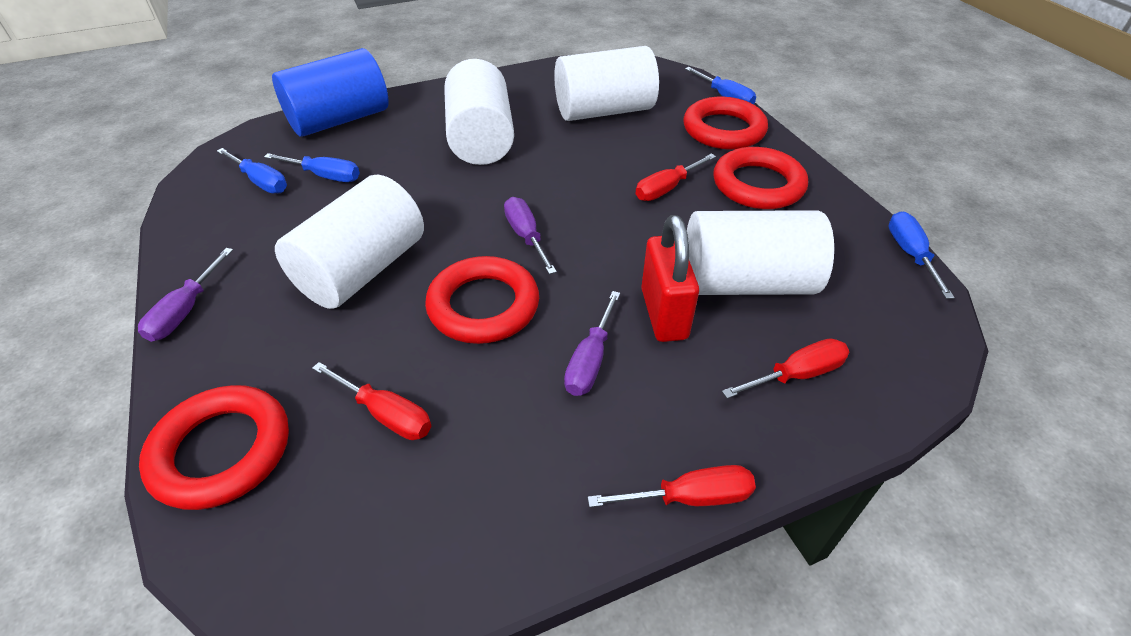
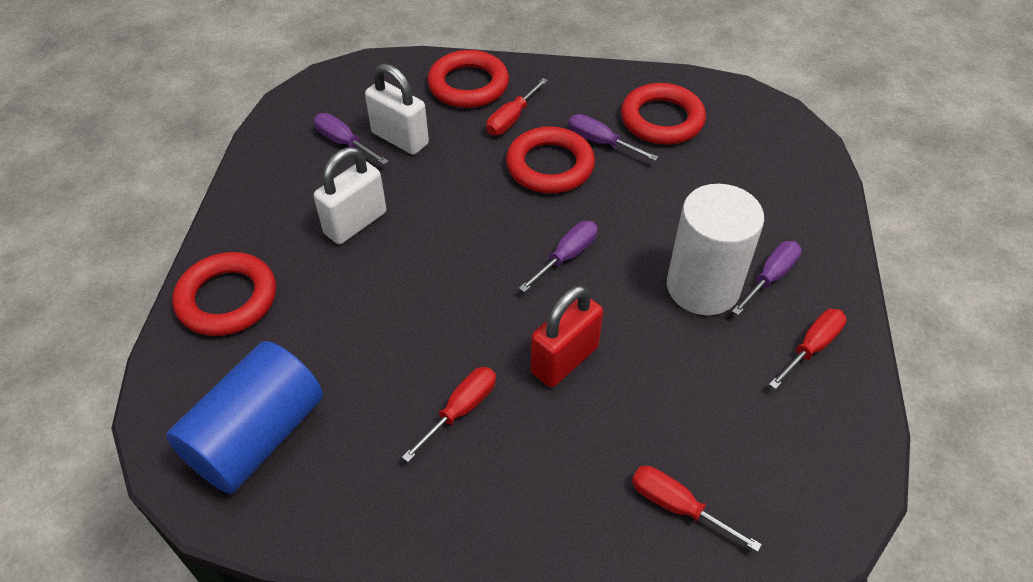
blue screwdriver: [217,148,287,193] [264,153,360,182] [685,67,756,104] [889,212,955,299] = 4 -> none = 0
purple screwdriver: [138,248,233,342] [504,197,557,274] [564,291,620,396] = 3 -> [314,113,388,165] [519,221,598,292] [568,114,658,161] [732,241,801,315] = 4
white cylinder: [275,174,424,309] [444,59,514,165] [554,46,659,121] [687,210,834,295] = 4 -> [667,184,764,315] = 1
white padlock: none = 0 -> [314,147,387,244] [365,63,429,155] = 2

